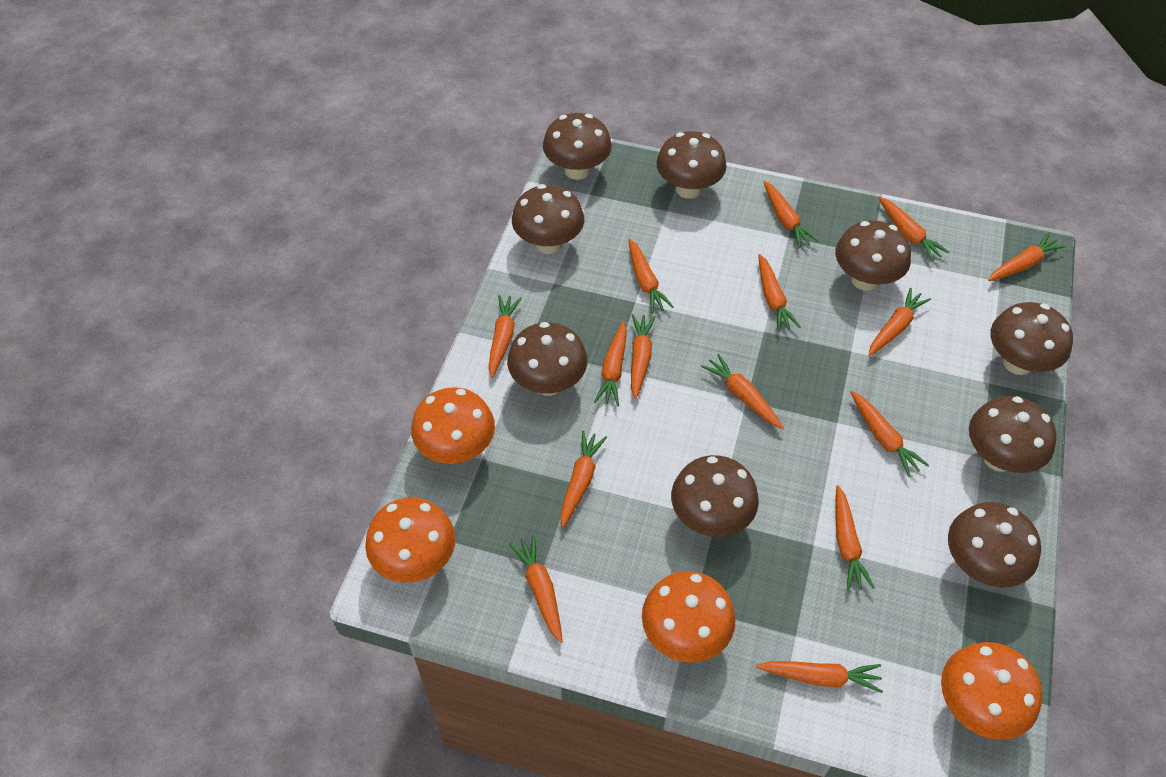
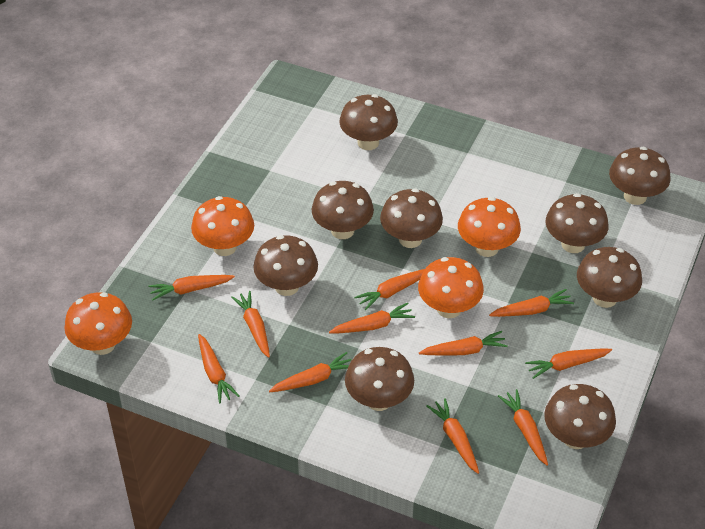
orange carrot: [489,295,522,377] [509,535,563,643] [561,431,607,528] [594,321,627,406] [628,239,674,313] [631,314,656,399] [701,354,784,429] [756,661,883,693] [758,254,800,332] [763,181,819,248] [836,485,875,591] [850,391,929,477] [869,288,931,356] [878,196,949,262] [988,233,1066,281] = 15 -> [149,275,235,301] [198,334,239,404] [231,291,270,358] [269,352,352,392] [329,303,415,333] [354,269,425,311] [419,331,508,356] [426,398,479,474] [489,289,574,317] [498,389,548,466] [525,348,612,379] = 11

